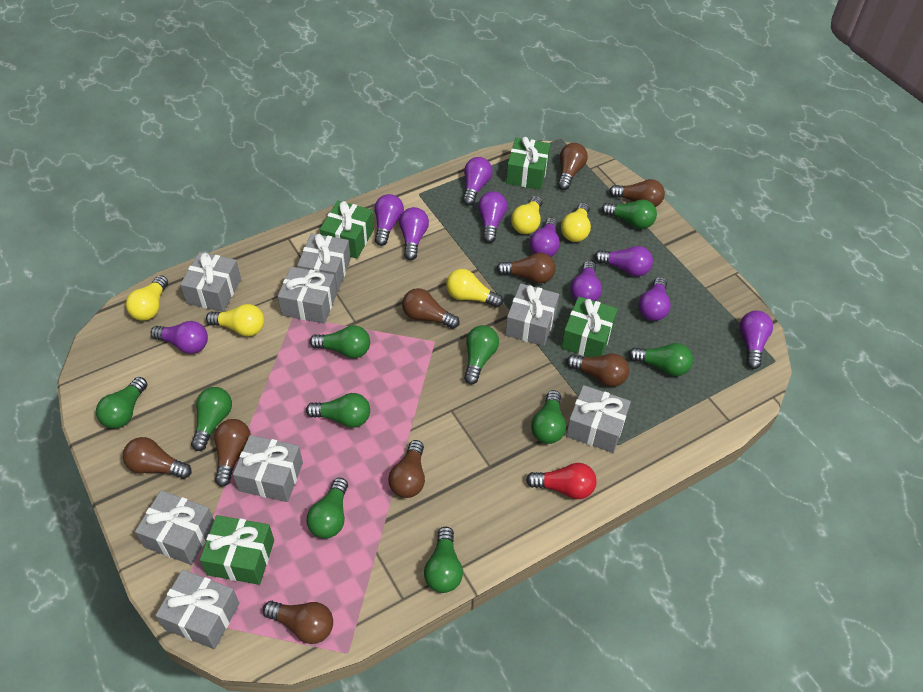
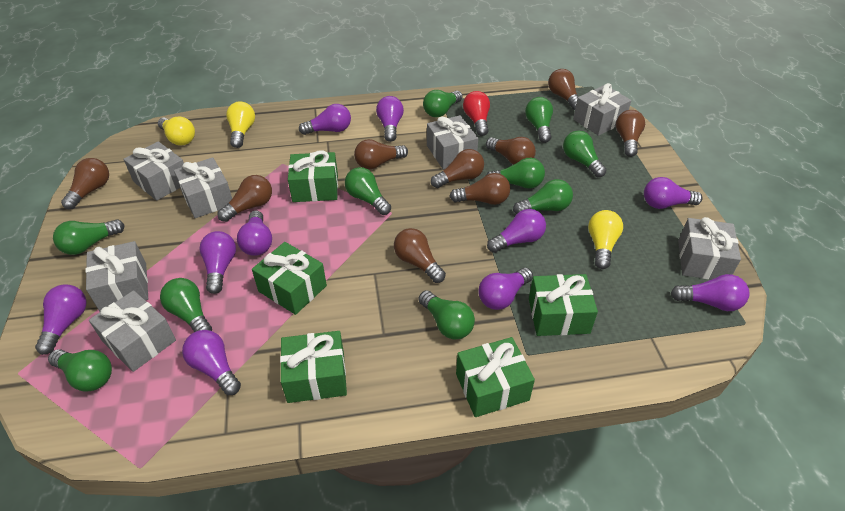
green gift: [200,515,274,585] [320,201,374,259] [506,137,551,190] [561,296,618,357] = 4 -> [252,242,327,315] [280,331,347,403] [288,150,338,202] [456,337,535,417] [529,274,598,336] = 5
grey gift: [135,490,214,565] [155,570,239,649] [180,252,241,312] [233,435,303,502] [277,267,337,324] [297,233,351,291] [505,283,559,346] [566,385,631,453] = 8 -> [85,241,148,311] [89,290,176,372] [123,141,184,201] [174,157,232,218] [427,115,478,169] [573,83,631,136] [678,217,741,280] = 7
yellow light bulb: [126,275,168,321] [206,304,264,336] [446,269,503,308] [511,196,542,234] [561,203,591,242] = 5 -> [158,116,195,146] [226,101,255,148] [588,210,623,269] = 3

